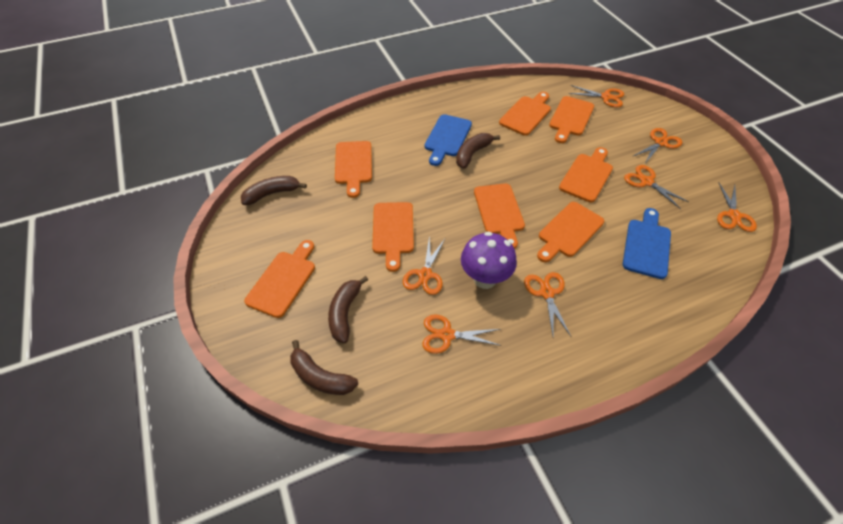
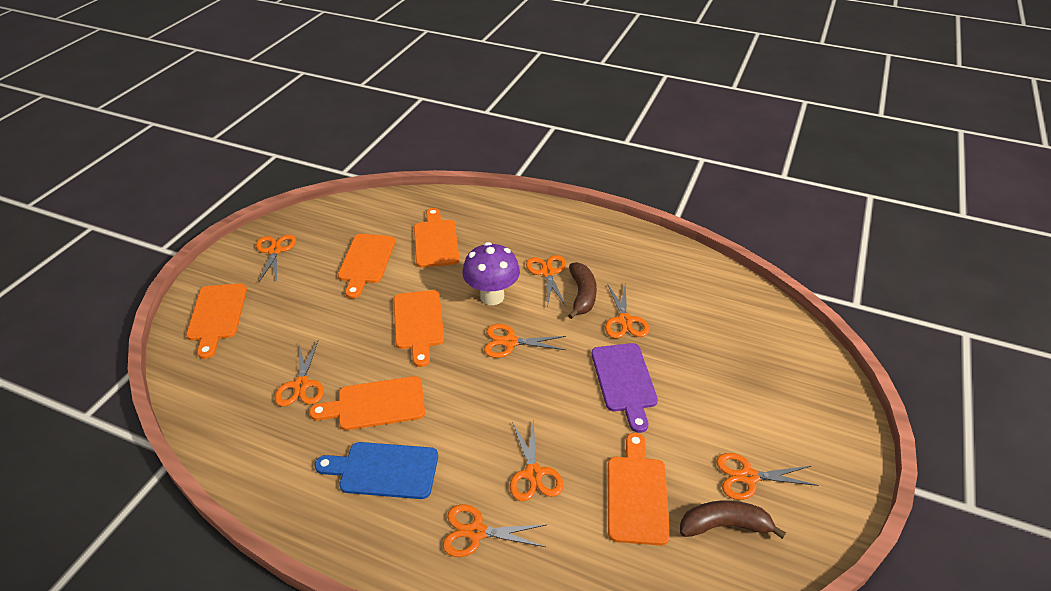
blue cutting board: [425,114,472,166] [623,208,671,279] = 2 -> [315,442,438,499] = 1
brown banana: [241,176,307,205] [290,340,358,395] [328,276,368,343] [456,133,500,169] = 4 -> [568,262,597,319] [680,500,786,539] = 2
orange cutting board: [244,240,315,318] [335,141,372,198] [372,202,414,272] [474,183,525,249] [499,92,551,136] [537,202,604,262] [549,96,594,143] [559,147,613,202] = 8 -> [186,284,247,359] [309,376,425,430] [338,234,395,298] [394,290,444,367] [414,208,459,268] [608,433,670,546] = 6
orange scissors: [403,236,445,295] [422,315,502,354] [524,272,571,336] [569,85,624,108] [624,165,689,209] [632,128,682,163] [717,183,757,232] = 7 -> [256,235,296,283] [274,341,324,406] [443,504,546,557] [484,324,566,358] [510,418,563,501] [526,255,566,306] [605,284,649,338] [716,453,819,500] = 8
purple cutting board: none = 0 -> [592,343,658,433] = 1

